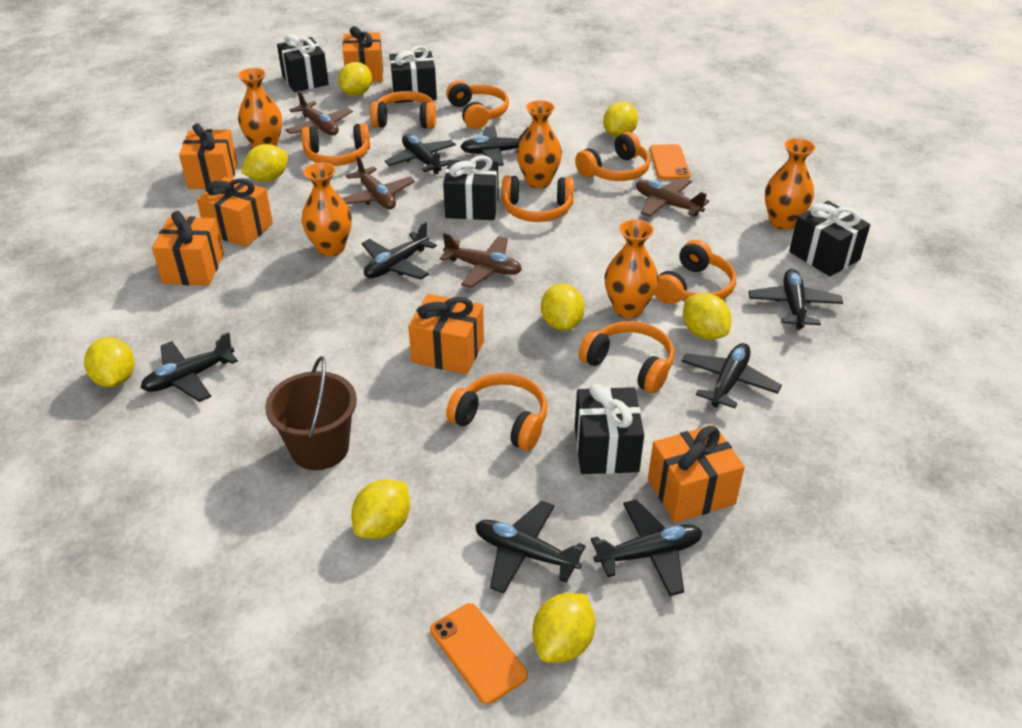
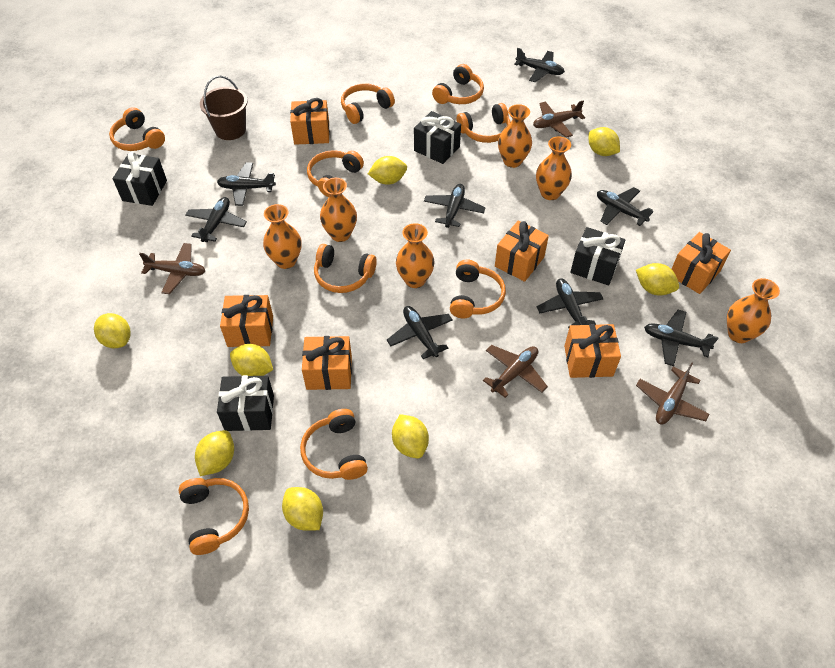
black gift: [277,34,329,92] [389,45,437,103] [443,155,499,220] [575,384,644,474] [789,201,870,277] = 5 -> [113,152,167,206] [217,375,274,431] [414,111,461,164] [570,227,626,285] = 4
orange headphones: [301,123,370,166] [370,91,436,129] [446,80,509,129] [446,373,547,451] [502,176,574,222] [575,132,651,181] [579,321,675,393] [654,240,736,304] = 8 -> [109,107,165,151] [178,478,249,555] [300,409,368,480] [307,150,364,197] [314,244,377,293] [341,84,395,124] [432,64,484,104] [450,260,506,318] [457,103,510,143] = 9
orange phone: [430,603,528,704] [649,144,690,180] = 2 -> none = 0
orange vase: [238,68,282,148] [302,163,352,256] [517,100,562,188] [604,219,659,318] [765,138,816,230] = 5 -> [263,204,301,269] [320,178,357,242] [396,223,435,288] [498,104,532,168] [536,136,572,200] [727,278,780,343] = 6

